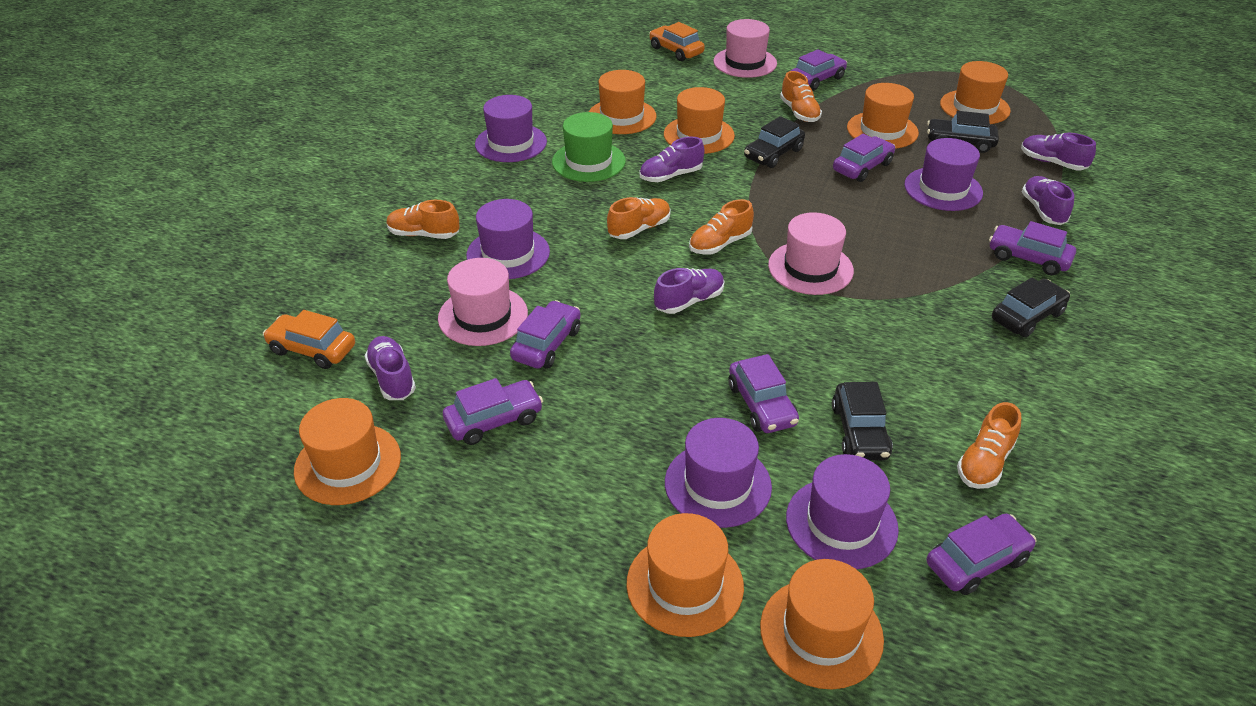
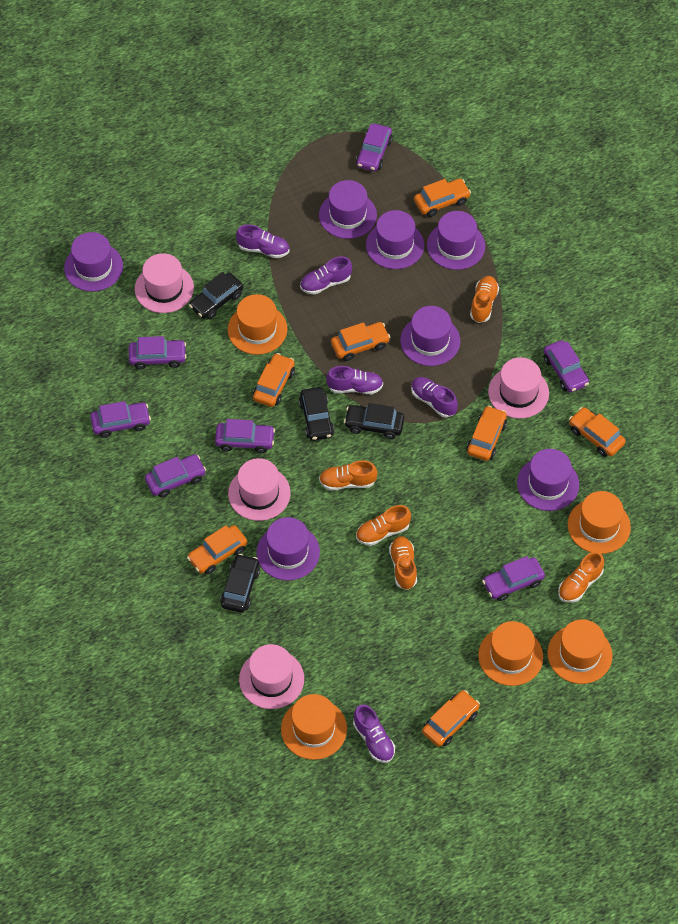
green hat: [552,112,626,182] = 1 -> none = 0
orange car: [263,310,355,369] [649,22,705,61] = 2 -> [187,525,247,574] [253,353,295,407] [331,322,390,361] [414,179,471,217] [422,690,480,747] [467,406,507,461] [569,407,626,457] = 7
orange hat: [294,398,401,505] [589,70,657,134] [626,513,744,637] [664,87,735,154] [760,559,884,689] [847,83,919,149] [940,61,1011,124] = 7 -> [228,294,288,355] [281,694,347,760] [478,621,543,686] [547,619,612,684] [568,491,631,554] = 5
pink hat: [438,258,528,346] [713,19,777,78] [768,212,854,295] = 3 -> [135,253,194,313] [228,458,291,521] [239,644,304,709] [488,357,549,418] = 4
purple hat: [466,199,550,279] [475,95,547,162] [665,418,772,528] [786,454,899,569] [904,138,983,211] = 5 -> [64,232,123,292] [257,517,320,581] [319,180,377,239] [366,210,424,269] [400,306,460,366] [427,211,485,270] [517,449,579,511] = 7

